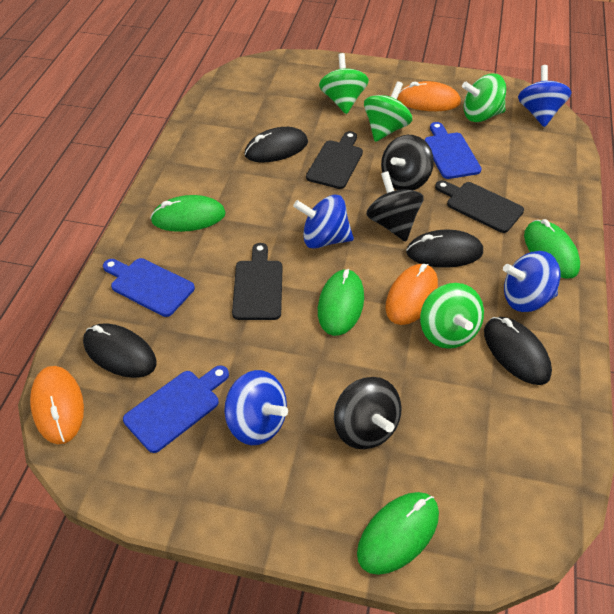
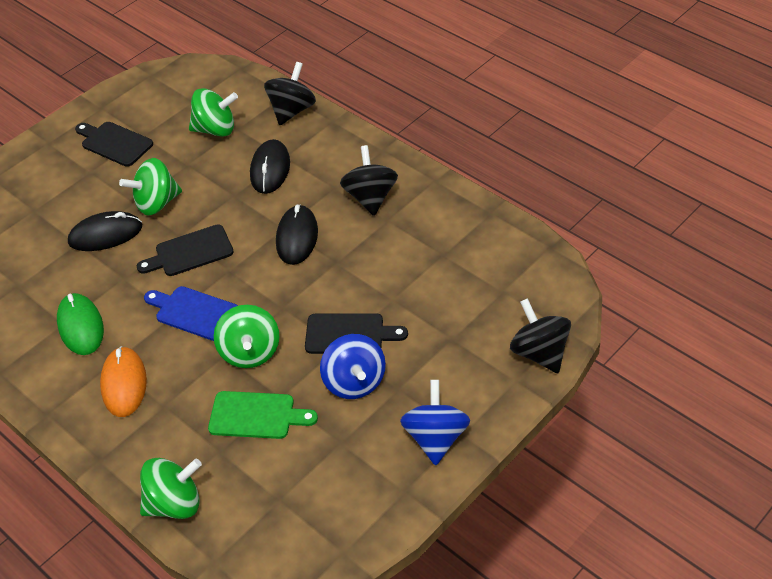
black mouse: [83,323,157,378] [244,127,308,163] [406,230,483,268] [484,317,552,385] = 4 -> [68,211,142,251] [250,139,290,194] [276,205,318,265] = 3
blue cutting board: [103,258,195,317] [123,365,229,453] [425,122,481,179] = 3 -> [144,286,238,341] = 1
blue spinning top: [224,370,288,445] [293,195,354,249] [503,251,560,312] [518,65,571,127] = 4 -> [320,334,386,399] [400,380,470,465] = 2
green cutting board: none = 0 -> [208,391,318,439] = 1
green mouse: [150,195,226,232] [318,269,364,336] [357,492,439,575] [524,219,580,279] = 4 -> [57,293,104,355] = 1
orange mouse: [30,366,84,444] [385,264,438,325] [397,81,461,111] = 3 -> [100,346,147,417] = 1

